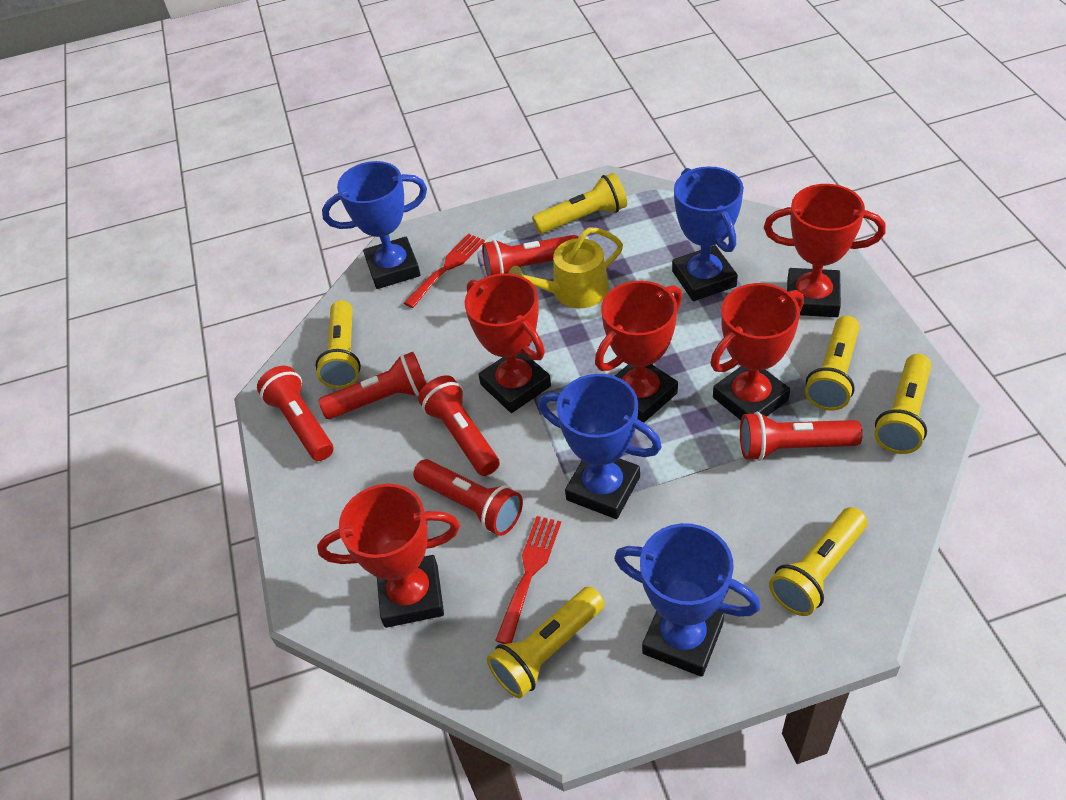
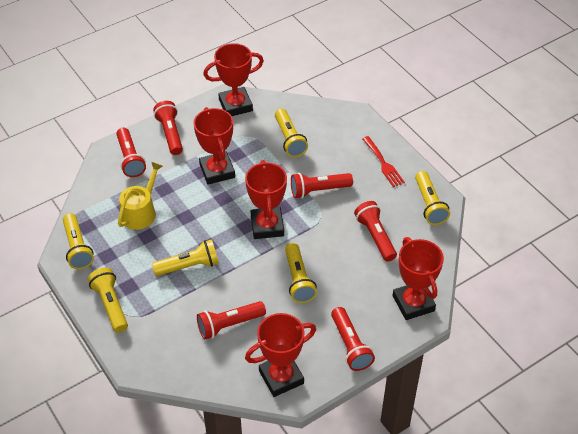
blue trophy: [322,161,427,289] [539,374,662,519] [614,523,760,677] [672,166,744,301] = 4 -> none = 0
red fork: [404,234,485,308] [495,516,561,644] = 2 -> [362,136,405,187] = 1

